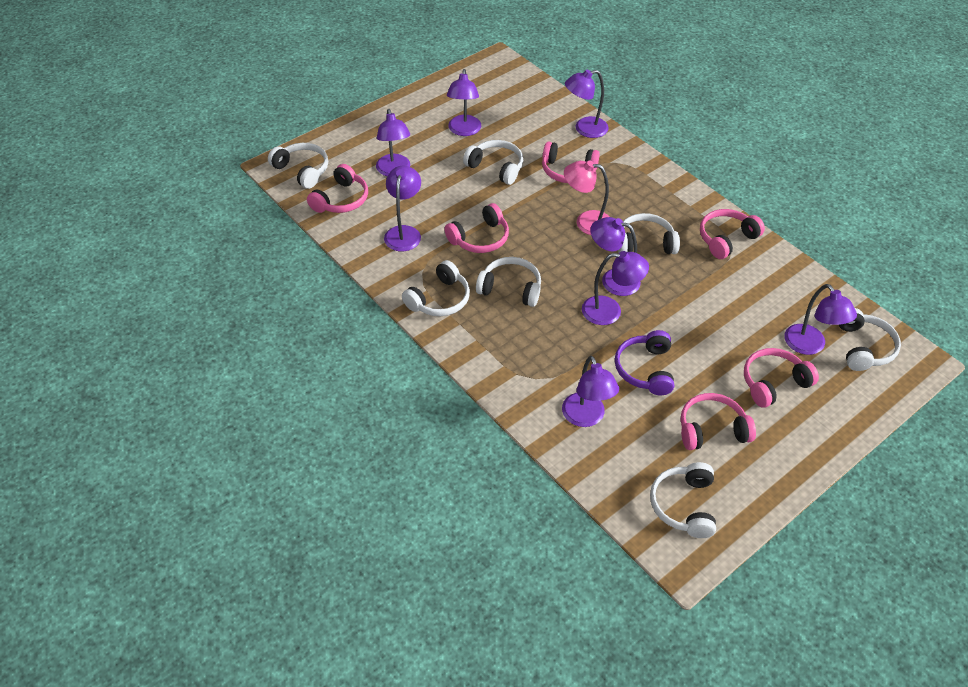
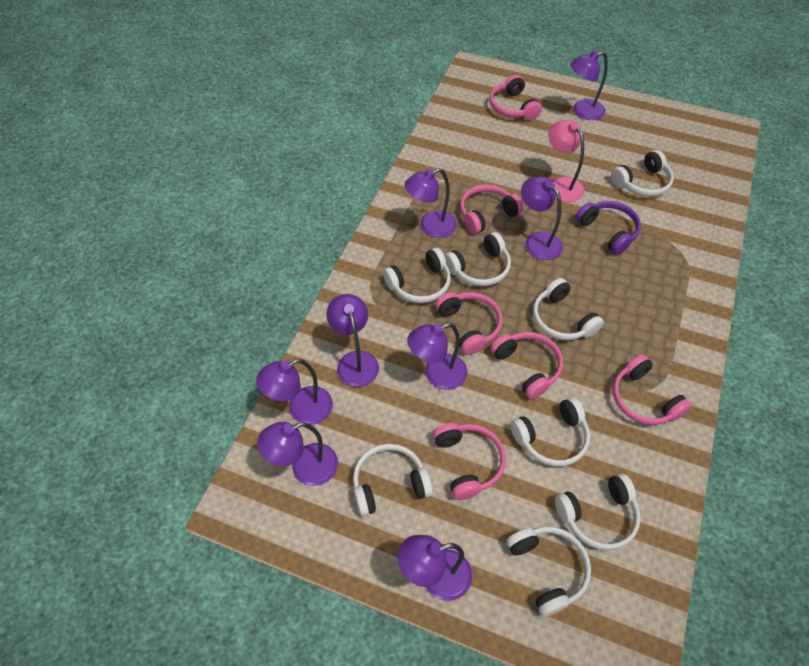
white headphones: [268,143,328,189] [402,260,470,316] [463,140,523,185] [476,257,541,307] [618,213,680,254] [650,462,716,538] [839,308,901,371] = 7 -> [353,444,433,516] [383,248,451,303] [444,232,511,286] [507,526,591,617] [511,397,590,467] [533,278,604,340] [555,473,641,550] [611,150,674,197] = 8

